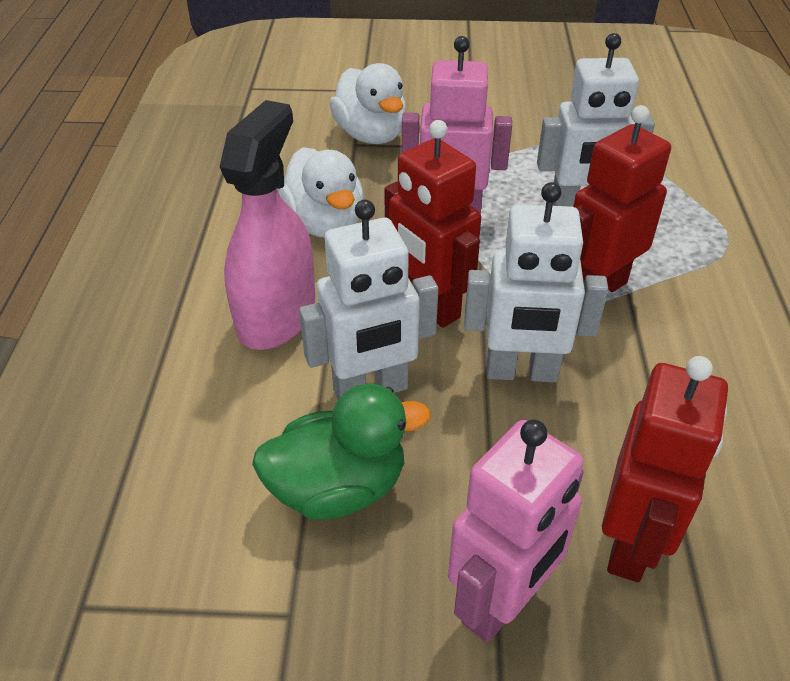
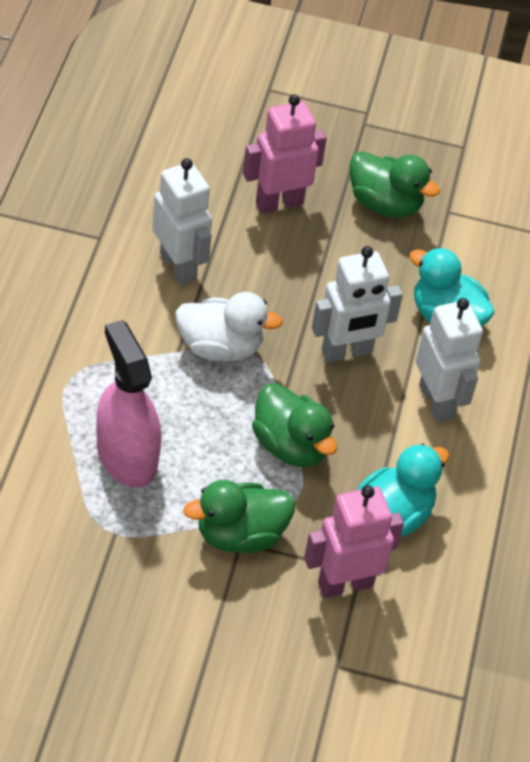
green duck: [252,384,431,520] = 1 -> [183,480,295,553] [252,383,337,467] [350,151,440,218] = 3
red robot: [384,120,481,328] [573,105,671,292] [602,356,728,582] = 3 -> none = 0
turquoise duck: none = 0 -> [357,444,450,537] [409,247,495,327] = 2
white duck: [277,147,364,238] [330,63,406,144] = 2 -> [175,292,283,362] = 1

